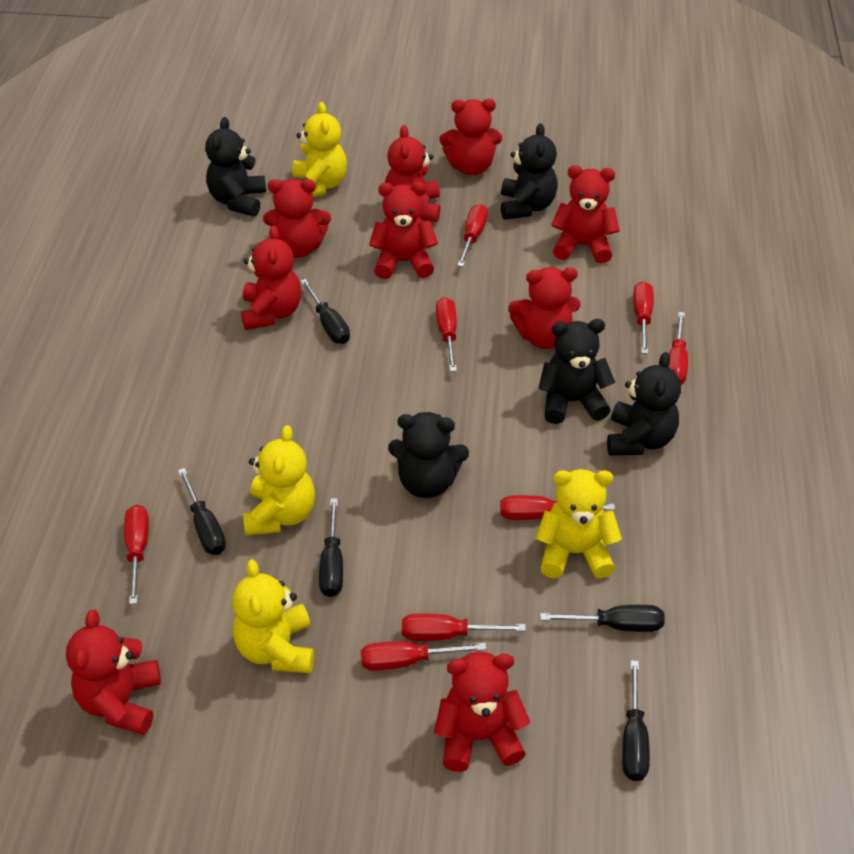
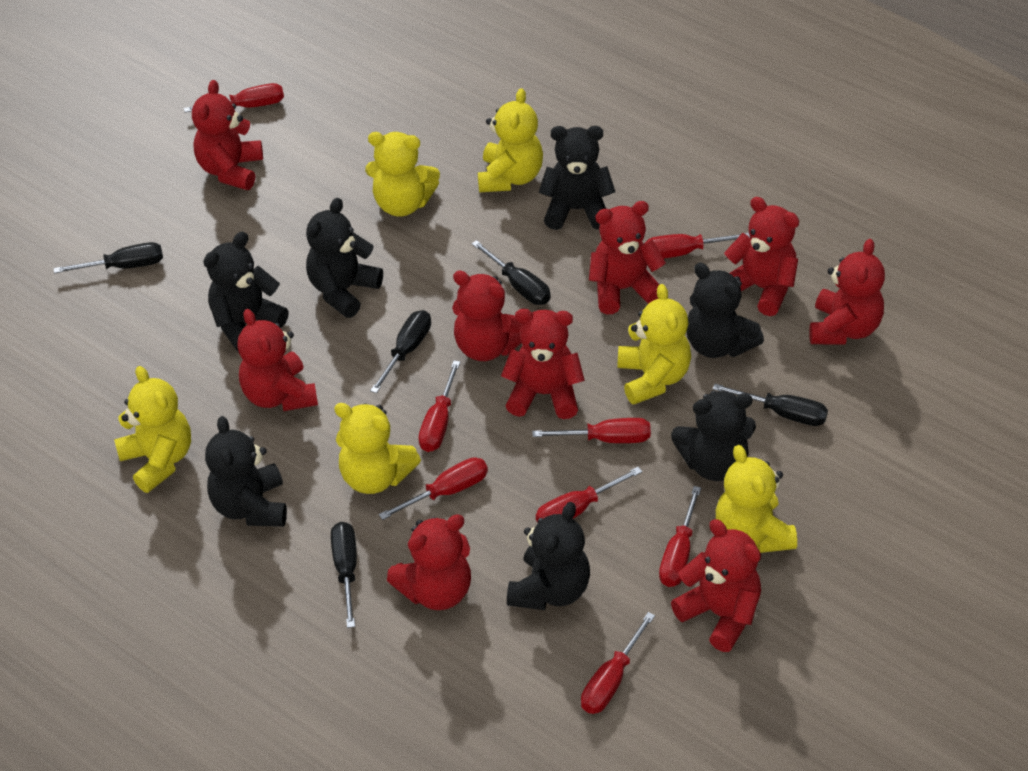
black teddy bear: [205,117,266,216] [388,412,469,498] [501,123,558,220] [538,319,615,424] [607,352,681,456] = 5 -> [203,232,289,353] [205,416,287,527] [306,198,383,318] [507,502,590,610] [539,126,615,230] [671,391,756,481] [687,262,764,358] = 7
yellow teddy bear: [232,559,314,673] [243,425,315,536] [292,102,347,197] [536,469,622,578] = 4 -> [114,366,191,493] [334,403,421,494] [365,132,440,217] [478,88,543,192] [618,284,691,405] [716,445,797,553] = 6

